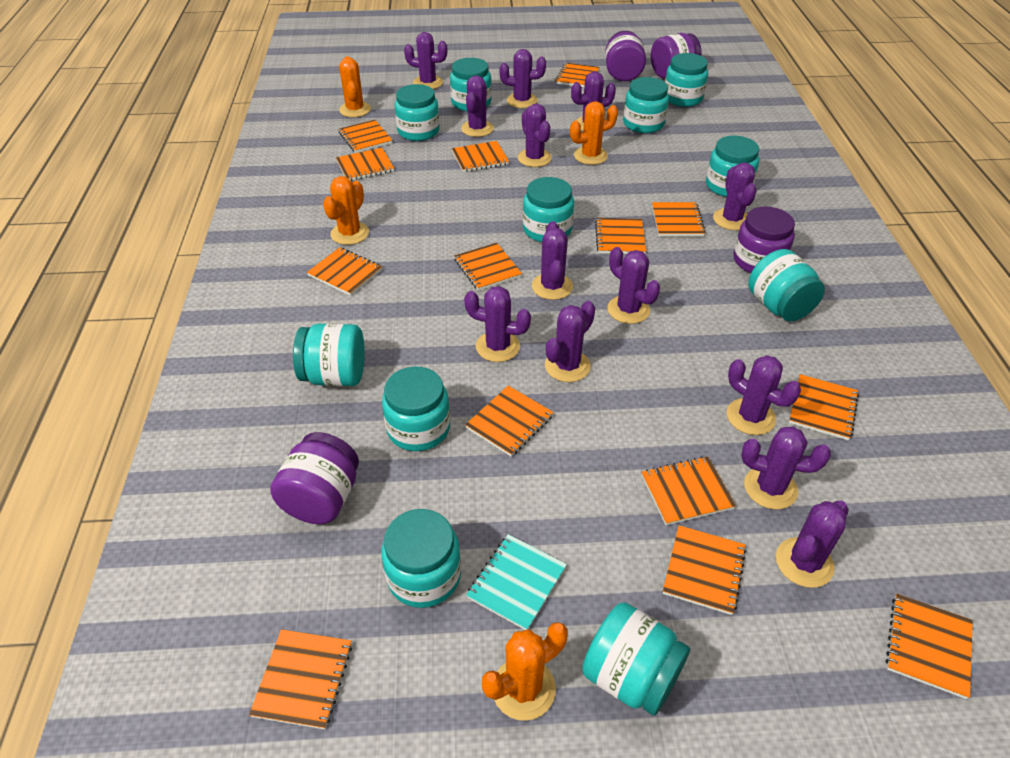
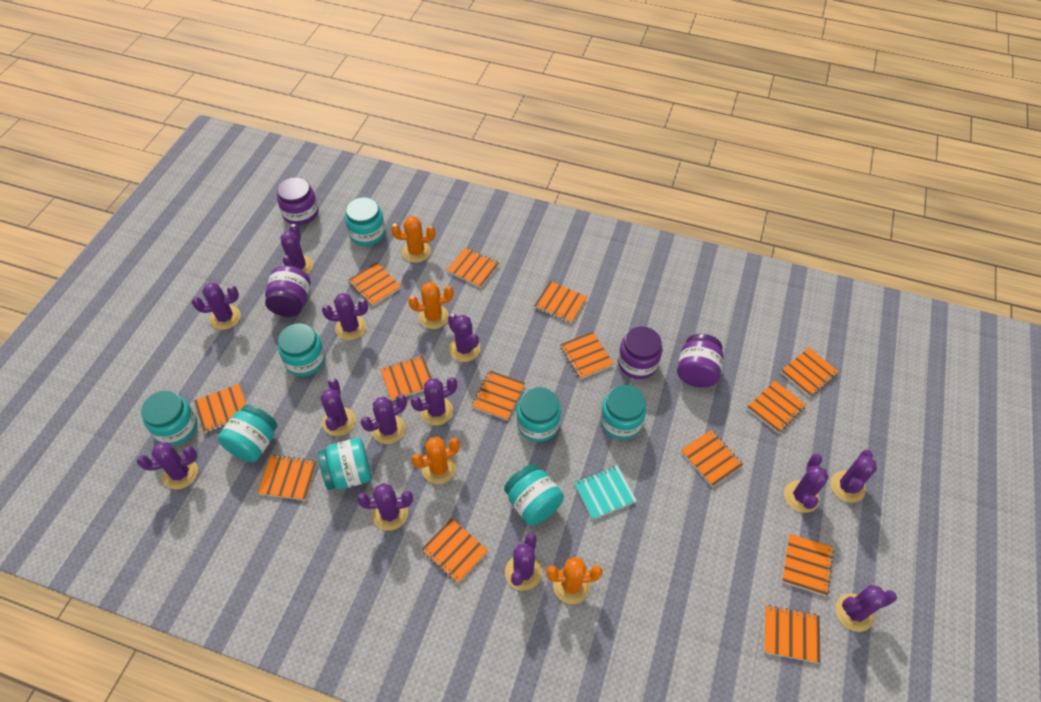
turquoise jar: [293,323,365,386] [381,509,461,608] [382,366,450,451] [395,84,440,141] [450,58,492,112] [523,177,574,242] [582,602,690,716] [623,77,669,133] [665,53,708,107] [706,136,759,197] [748,249,825,321] = 11 -> [141,390,198,446] [218,405,277,462] [278,323,325,376] [318,438,371,490] [345,197,385,246] [504,464,564,525] [516,387,561,442] [600,385,647,440] = 8

